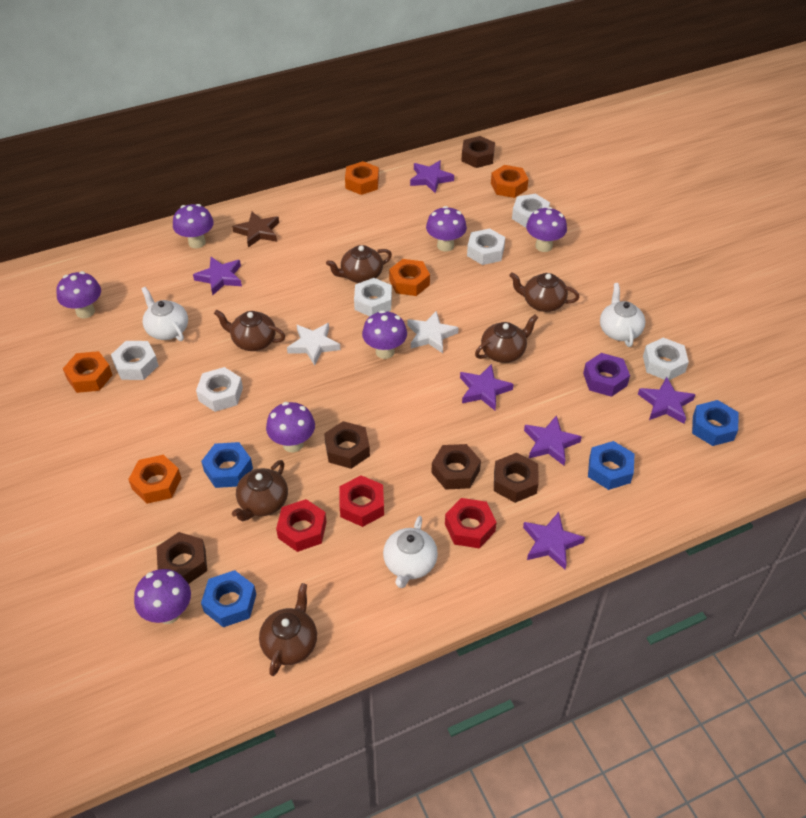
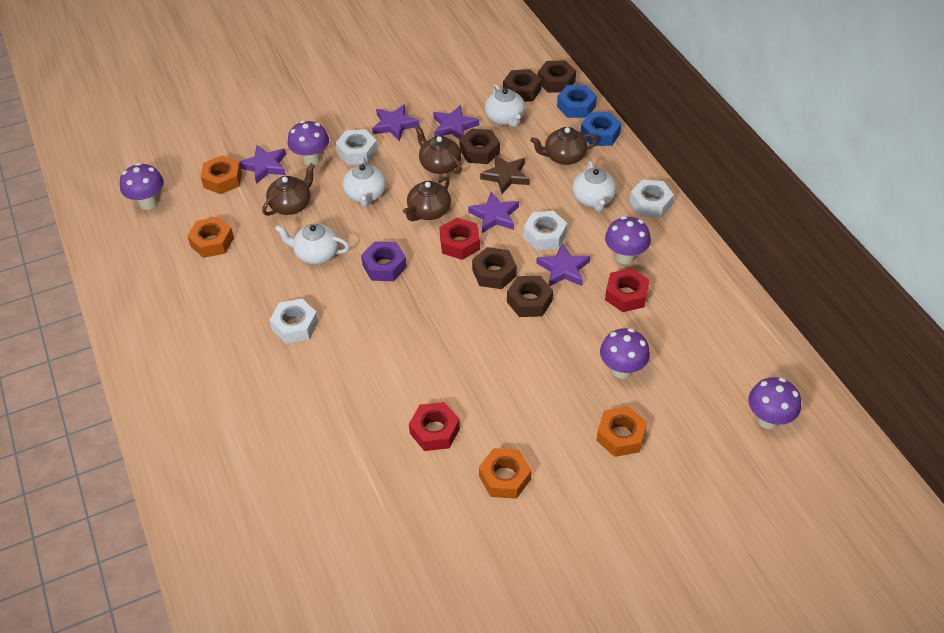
blue nut: [201,442,253,488] [201,570,256,627] [588,441,635,490] [692,400,738,446] = 4 -> [557,85,597,118] [581,112,621,146] = 2
brown teapot: [214,310,285,351] [232,460,288,521] [259,583,317,676] [326,245,392,283] [475,315,538,363] [509,272,579,312] = 6 -> [262,163,315,216] [403,176,451,221] [415,125,462,174] [530,127,598,165] = 4
orange nut: [63,351,112,393] [128,455,182,504] [345,161,379,195] [389,259,430,296] [491,165,529,198] = 5 -> [187,217,234,258] [201,155,242,194] [479,448,532,499] [596,406,647,457] = 4
purple mushroom: [56,271,101,318] [134,569,191,624] [173,204,214,248] [266,402,315,453] [362,310,407,359] [426,206,467,252] [526,207,567,252] = 7 -> [120,163,164,210] [288,121,329,166] [600,328,650,379] [605,216,651,264] [749,377,801,429] = 5
purple star: [193,257,242,295] [410,160,454,193] [460,364,514,410] [523,512,585,569] [524,415,582,465] [638,377,696,424] = 6 -> [239,145,286,184] [372,104,420,142] [433,105,479,139] [468,192,519,233] [536,243,590,286] = 5
white nut: [111,341,159,380] [196,367,243,412] [354,278,392,316] [467,228,505,265] [512,194,550,228] [643,338,689,380] = 6 -> [270,299,318,344] [336,129,377,165] [523,211,567,250] [630,180,674,218] = 4
white star: [287,323,341,366] [407,311,459,353] = 2 -> none = 0
white teapot: [142,287,188,341] [383,516,438,588] [600,283,646,347] = 3 -> [275,224,349,264] [343,157,386,207] [485,84,525,127] [572,161,616,212] = 4

